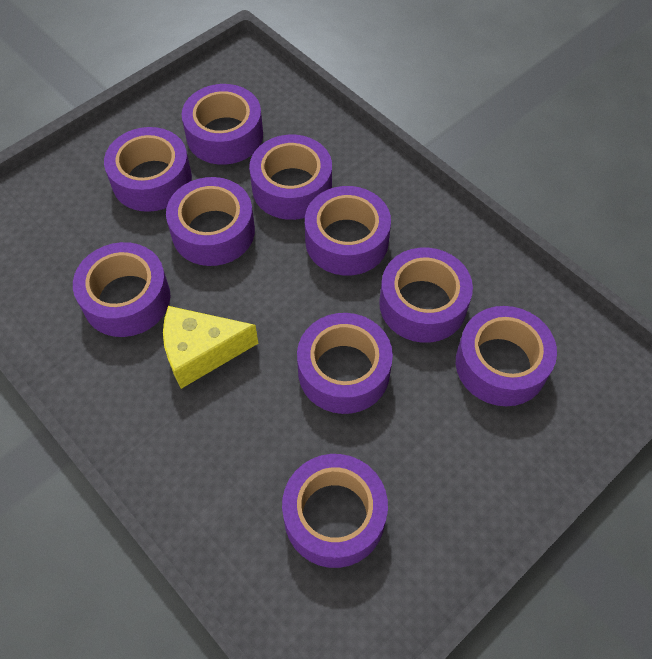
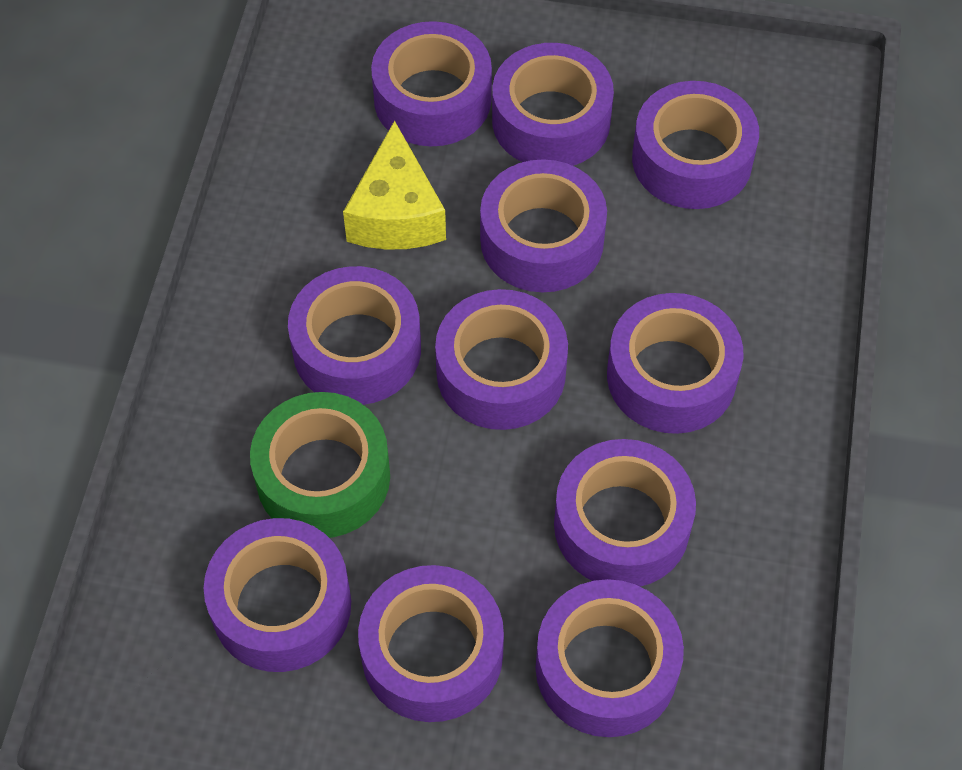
green tape: none = 0 -> [250,392,390,538] = 1
purple tape: [73,242,171,337] [104,127,192,212] [166,177,255,266] [182,84,263,165] [249,135,332,220] [282,454,388,568] [297,313,393,414] [305,186,391,275] [379,248,473,343] [456,306,557,406] = 10 -> [204,518,351,672] [288,266,421,405] [358,565,504,722] [371,21,492,146] [435,289,568,430] [480,159,607,292] [492,43,614,166] [536,579,684,737] [554,439,696,587] [607,293,743,434] [632,81,759,209] = 11

